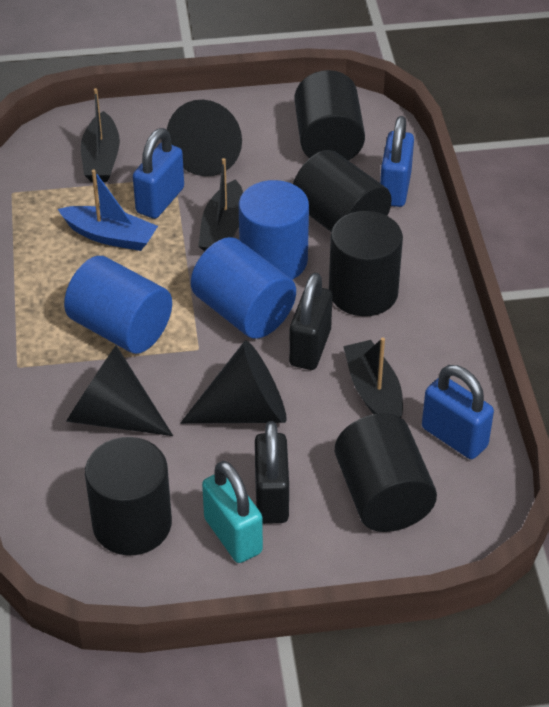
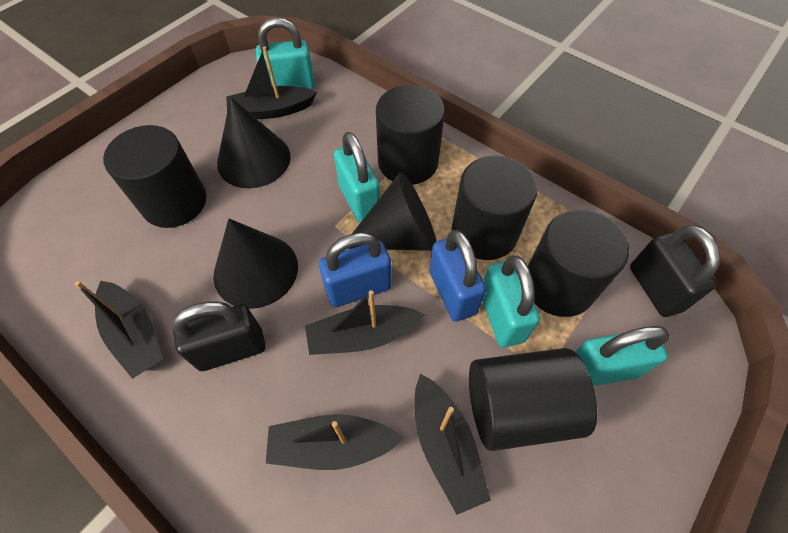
black boat: [81,88,120,182] [198,158,243,252] [343,338,403,418] = 3 -> [75,281,163,379] [226,46,317,119] [266,414,403,470] [305,290,425,355] [415,374,491,515] = 5
blue boat: [58,170,158,251] = 1 -> none = 0
blue cylinder: [64,256,172,354] [191,237,296,339] [238,180,309,280] = 3 -> none = 0
blue padlock: [133,128,184,219] [380,116,414,207] [422,365,494,459] = 3 -> [319,232,391,307] [429,230,486,322] = 2
turquoise padlock: [202,461,263,563] = 1 -> [256,18,315,90] [334,132,380,223] [482,255,540,348] [575,326,670,386] = 4

